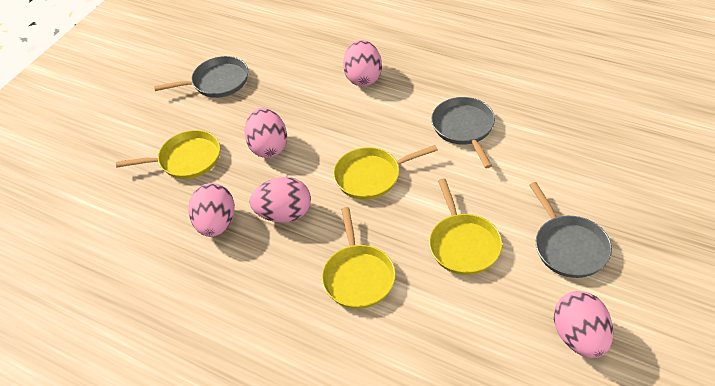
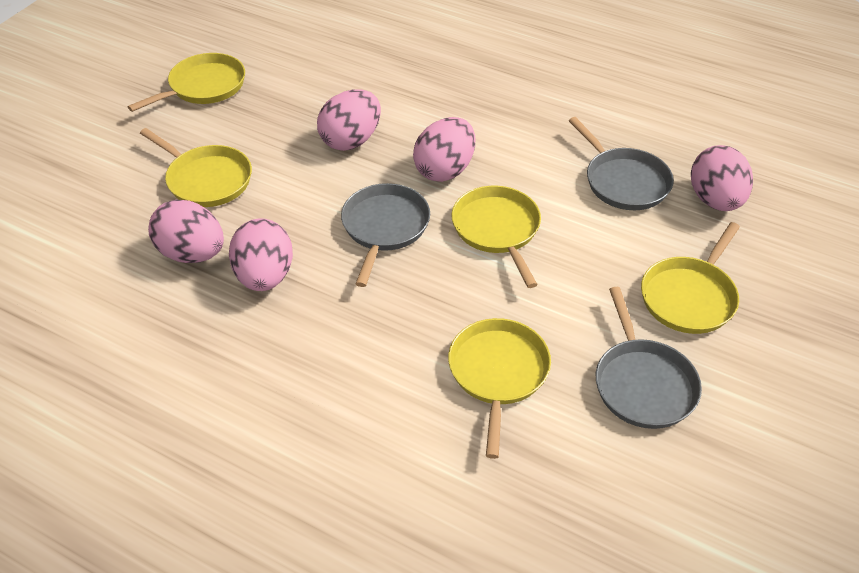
yellow pan: [116,130,220,179] [322,207,396,309] [333,145,438,200] [429,178,503,275] = 4 -> [128,53,245,112] [140,128,252,207] [448,318,551,459] [451,186,541,288] [641,222,740,334] = 5

